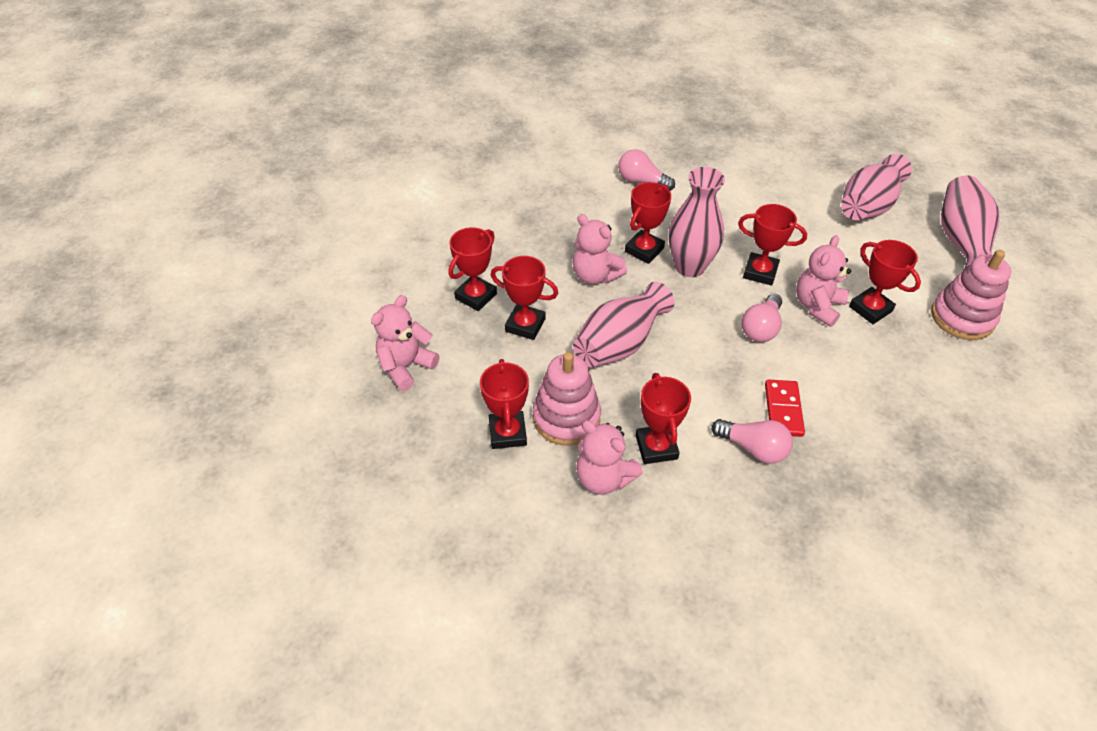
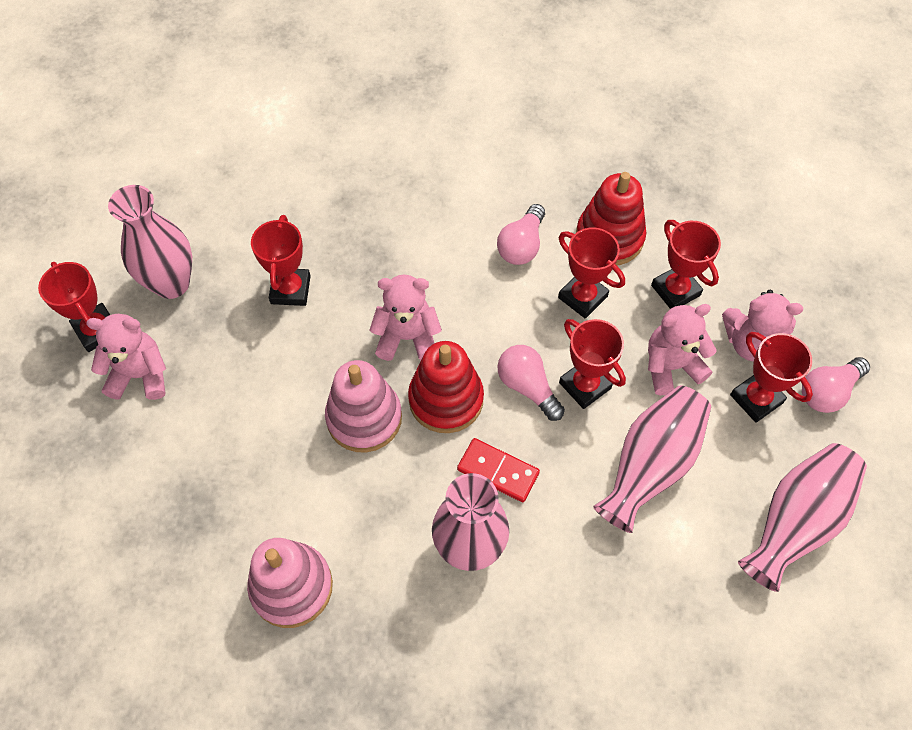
red stacking toy: none = 0 -> [408,341,484,433] [576,172,646,265] = 2
red trophy: [448,227,497,311] [480,359,529,449] [491,256,558,340] [625,182,671,264] [636,373,691,464] [738,204,807,286] [849,240,921,324] = 7 -> [38,262,110,352] [251,215,311,306] [558,227,625,319] [559,319,626,409] [651,220,721,309] [730,332,813,423] = 6

